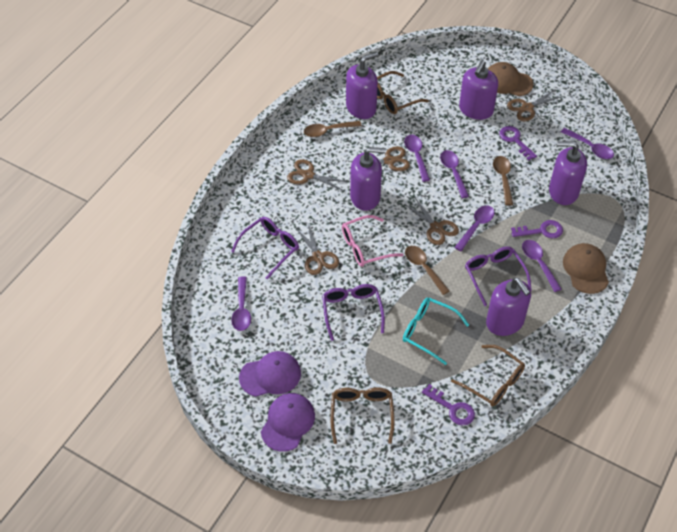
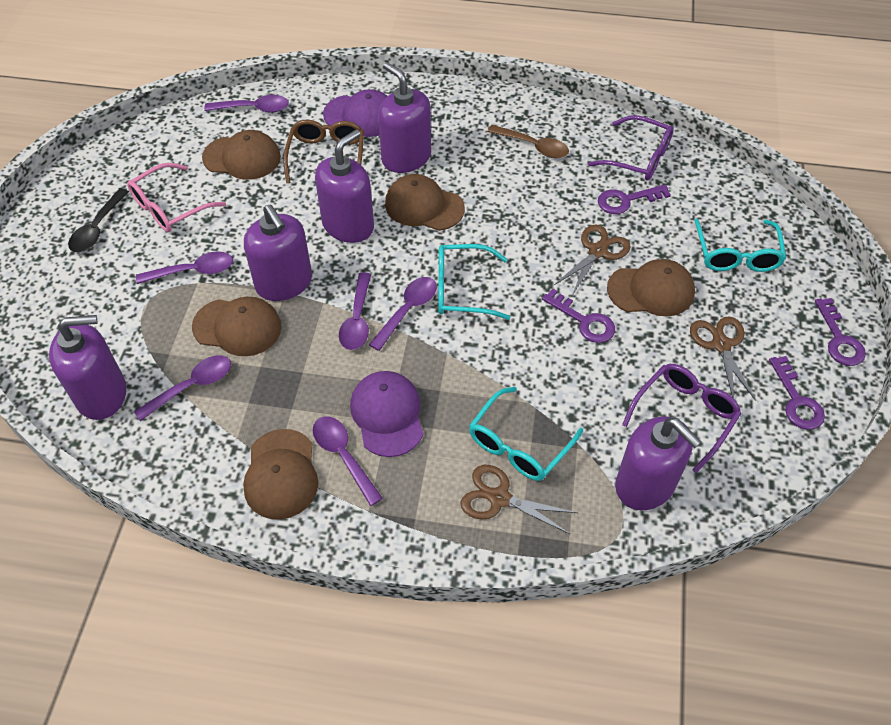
black spoon: none = 0 -> [68,188,129,252] = 1
brown cap: [488,62,533,96] [563,243,609,294] = 2 -> [192,297,282,356] [202,130,281,180] [243,429,318,520] [385,174,465,231] [607,259,695,316] = 5
brown glasses: [331,387,395,444] [377,71,429,114] [451,345,525,407] = 3 -> [283,119,364,183] = 1
brown scissors: [287,159,349,191] [295,223,339,275] [348,146,410,171] [404,198,459,245] [507,90,563,121] = 5 -> [460,465,578,535] [554,224,631,296] [690,316,756,401] = 3
brown spoon: [304,121,362,137] [405,246,450,295] [493,156,513,205] = 3 -> [487,125,569,158] = 1
purple glasses: [231,217,299,280] [322,284,385,341] [465,246,532,306] = 3 -> [588,115,674,180] [622,364,742,473] = 2
purple key: [422,384,475,425] [499,126,537,161] [511,220,563,238] = 3 -> [542,289,615,343] [598,184,671,214] [769,356,825,430] [815,298,866,366] = 4
turquoise glasses: [403,298,469,365] = 1 -> [438,244,510,320] [469,387,583,481] [694,218,786,272] = 3

